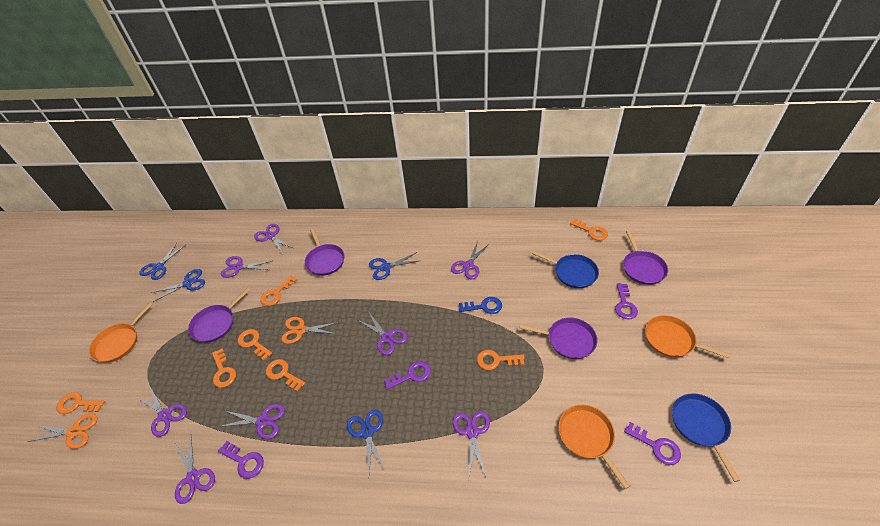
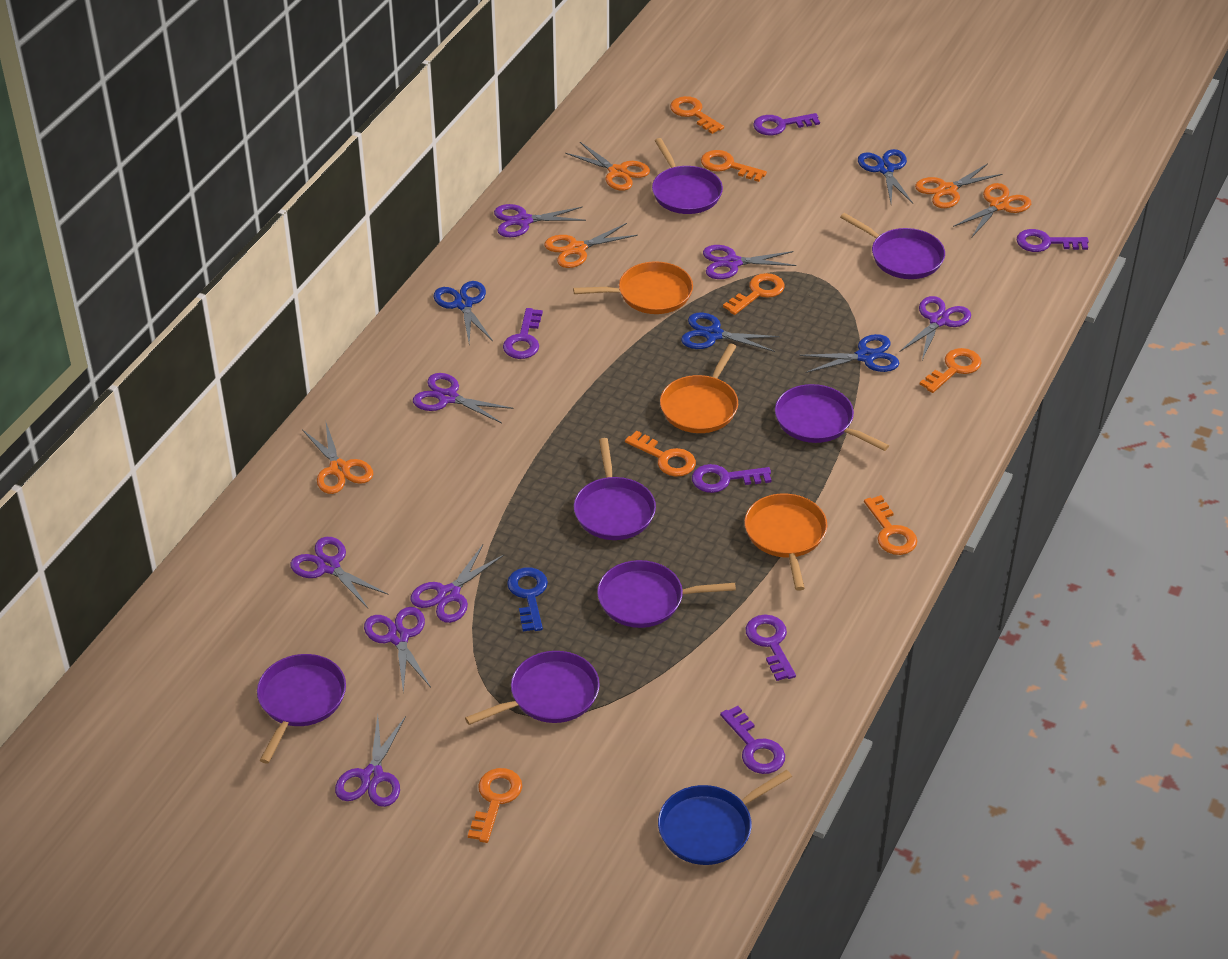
blue pan: [532,251,599,288] [672,393,740,482] = 2 -> [658,770,792,865] = 1
orange scissors: [28,414,98,449] [281,317,339,344] = 2 -> [302,423,373,494] [544,223,638,268] [565,142,650,191] [915,163,1002,208] [953,183,1031,237] = 5
purple key: [218,441,264,479] [384,361,431,390] [615,283,638,319] [624,422,681,465] = 4 -> [503,308,543,359] [692,464,771,493] [720,706,785,774] [746,615,796,681] [753,113,820,135] [1017,229,1089,252] = 6
purple pan: [188,288,250,343] [305,229,345,276] [519,317,598,359] [623,231,668,285] = 4 -> [257,654,346,764] [465,651,600,725] [574,438,656,540] [597,560,736,628] [652,138,723,214] [775,384,889,451] [840,213,945,279] = 7

